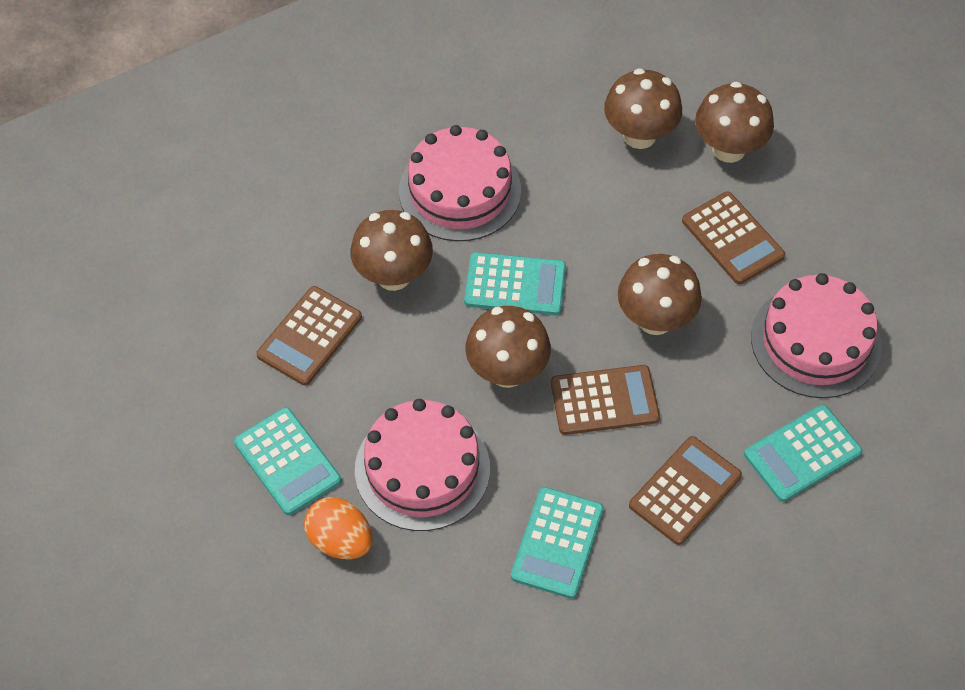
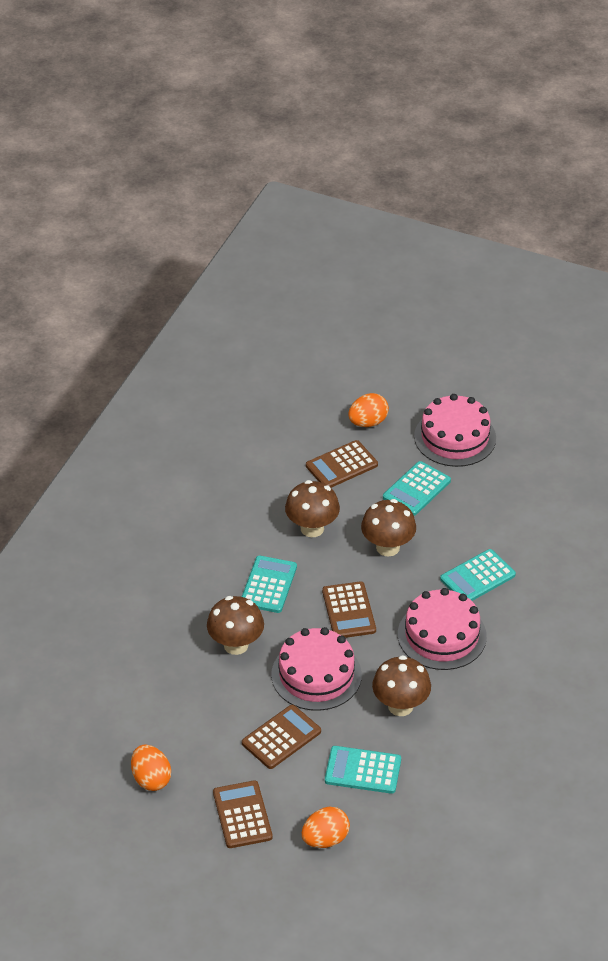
brown mushroom: [350,210,433,291] [466,306,551,388] [604,68,682,149] [618,254,702,335] [695,82,774,163] = 5 -> [207,596,264,655] [285,480,340,537] [361,499,416,557] [372,655,431,716] = 4
orange egg: [304,497,372,559] = 1 -> [131,745,171,791] [302,807,350,848] [348,393,389,427] = 3

